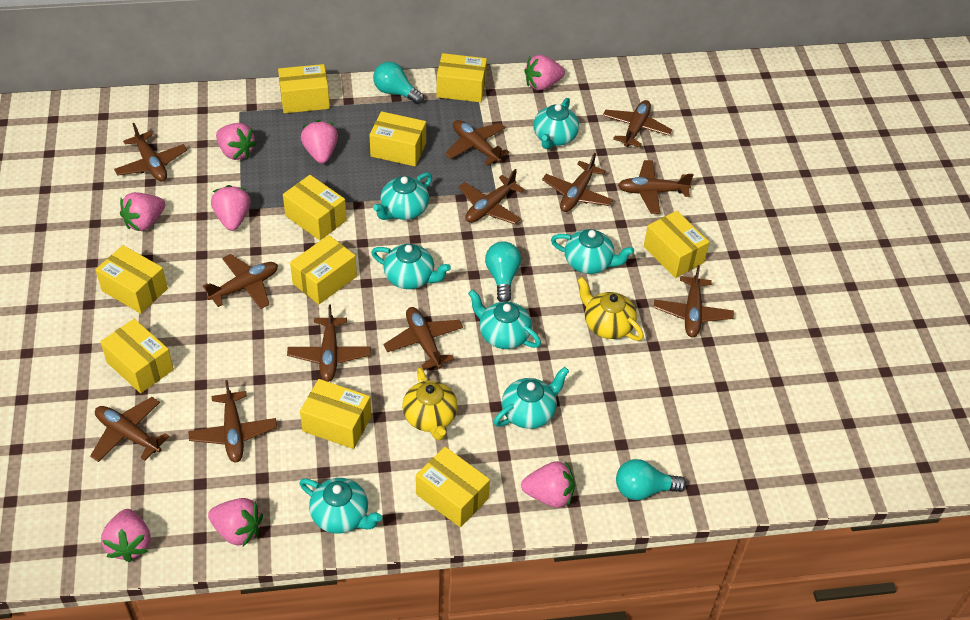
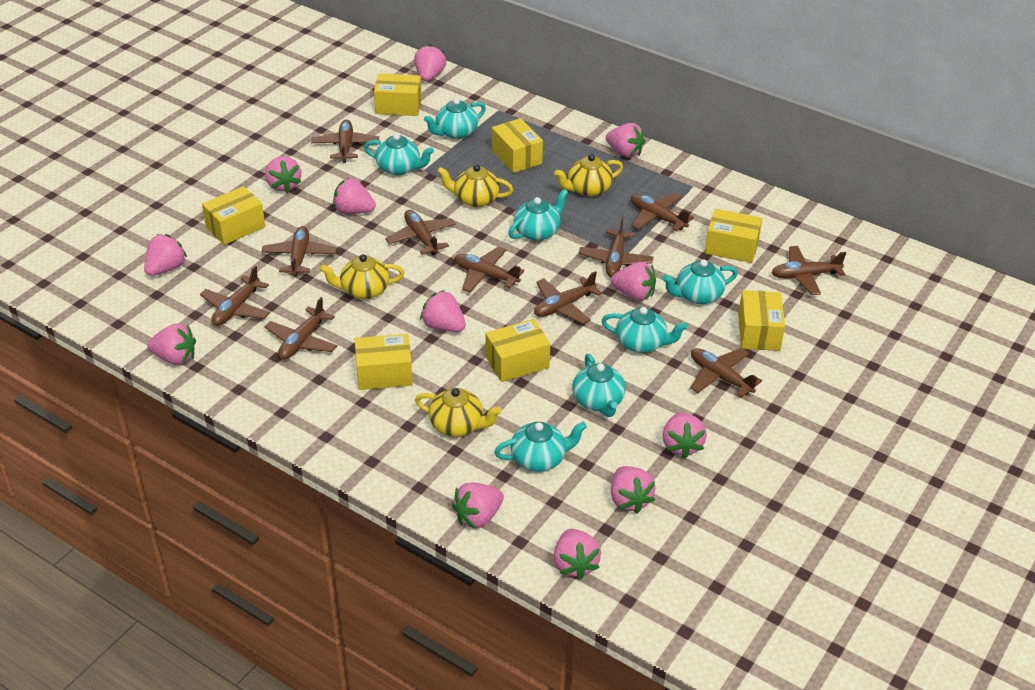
brown plane: [90,397,170,462] [114,123,187,182] [188,380,277,462] [203,254,278,309] [287,304,371,382] [383,307,463,370] [445,120,509,166] [459,169,525,224] [542,153,613,212] [603,100,672,147] [618,160,694,214] [654,265,734,337] = 12 -> [200,266,270,326] [261,226,337,276] [265,297,337,360] [311,120,379,163] [385,210,456,255] [454,246,524,293] [534,271,602,324] [579,217,653,277] [631,193,694,231] [690,348,762,398] [771,246,846,295] = 11
pink strawberry: [101,509,150,562] [120,192,165,231] [208,498,263,546] [211,185,251,231] [216,123,257,160] [301,120,338,164] [521,461,575,508] [524,55,565,90] = 8 -> [144,234,187,276] [147,324,196,365] [265,156,301,193] [333,178,376,214] [414,44,446,81] [420,290,466,332] [452,482,504,529] [554,529,601,580] [606,123,645,158] [611,262,656,301] [611,466,655,513] [662,413,707,459] = 12
turquoise light bulb: [373,62,424,104] [485,241,521,302] [616,459,686,500] = 3 -> none = 0
yellow box: [95,245,168,314] [100,319,174,393] [278,64,330,113] [283,175,347,240] [290,235,357,304] [300,379,371,449] [370,111,426,166] [416,447,490,527] [437,53,487,102] [644,211,709,278] = 10 -> [202,186,265,245] [355,334,413,390] [374,74,422,116] [486,319,550,382] [492,118,543,173] [705,209,762,263] [738,290,785,351] = 7
yellow teapot: [402,367,458,441] [577,277,644,341] = 2 -> [320,254,404,299] [415,388,502,437] [437,164,513,207] [554,154,623,197] = 4

